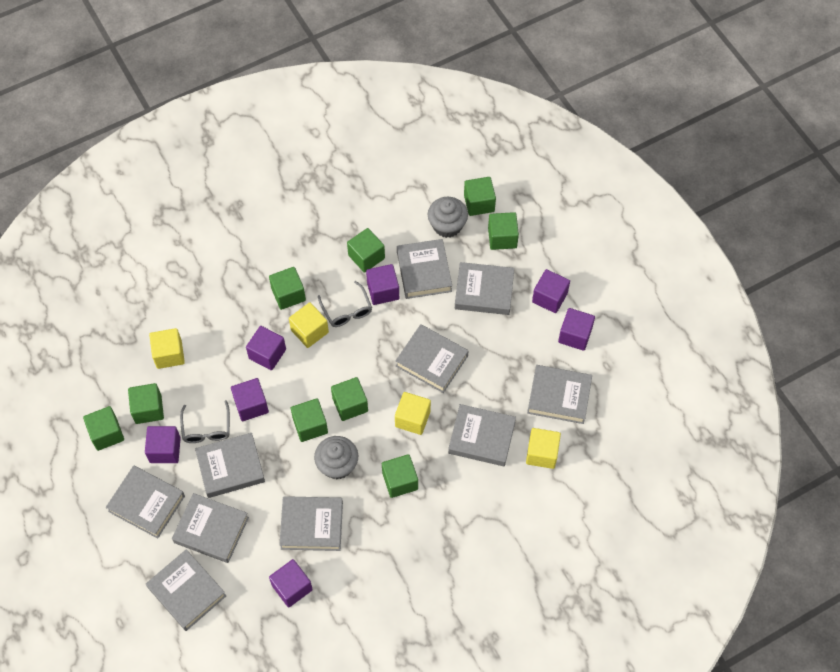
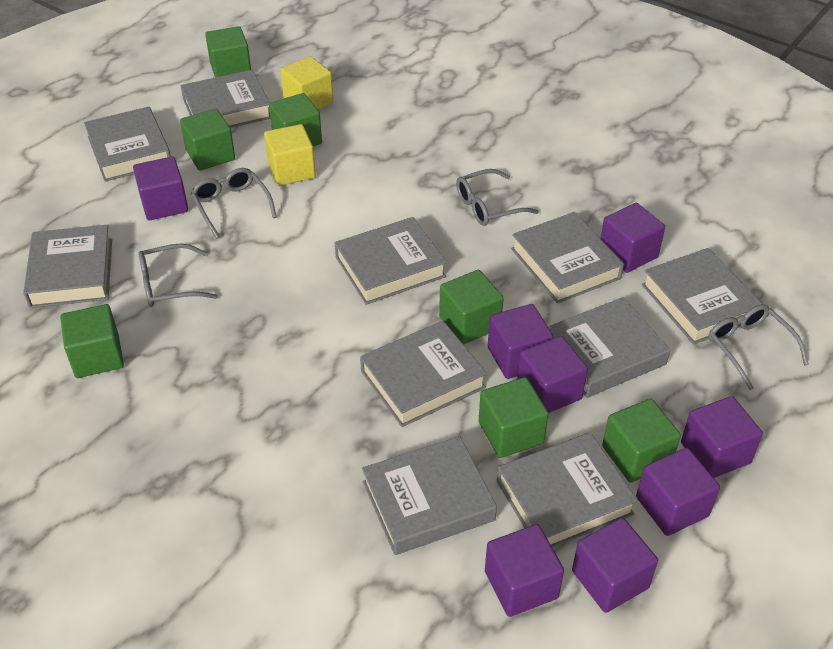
green cube: [83,406,124,451] [128,383,164,424] [269,267,306,310] [291,399,328,442] [331,377,368,421] [347,228,385,273] [382,454,418,498] [464,177,496,216] [488,212,519,250] = 9 -> [60,304,124,378] [180,109,235,171] [205,26,251,77] [269,93,322,146] [439,270,504,344] [479,377,548,458] [602,399,681,483] = 7
grey cupcake: [314,436,358,479] [428,197,468,238] = 2 -> none = 0
grey glasses: [180,400,230,443] [318,281,372,327] = 2 -> [139,244,217,307] [191,168,277,238] [456,169,539,226] [708,304,809,390] = 4
purple cube: [145,426,181,463] [231,378,269,421] [246,326,286,370] [269,559,313,607] [366,264,399,305] [532,269,570,313] [558,308,595,351] = 7 -> [133,156,188,221] [485,524,564,617] [488,304,553,379] [517,336,588,413] [572,518,658,613] [601,203,665,273] [636,448,720,536] [681,396,763,478] = 8
yellow cube: [149,328,185,369] [289,302,329,348] [395,392,431,435] [526,428,561,469] = 4 -> [264,124,316,186] [280,56,333,110] = 2

